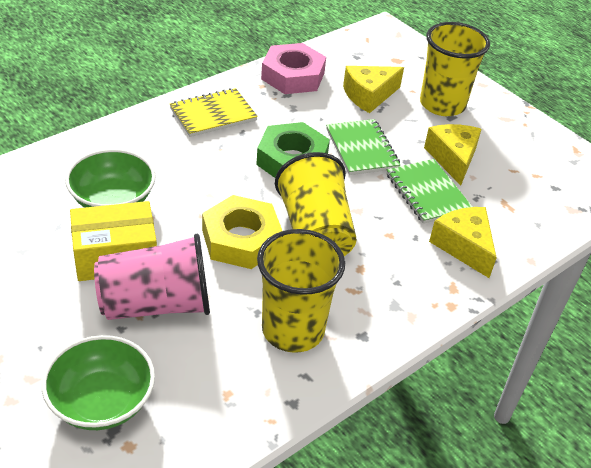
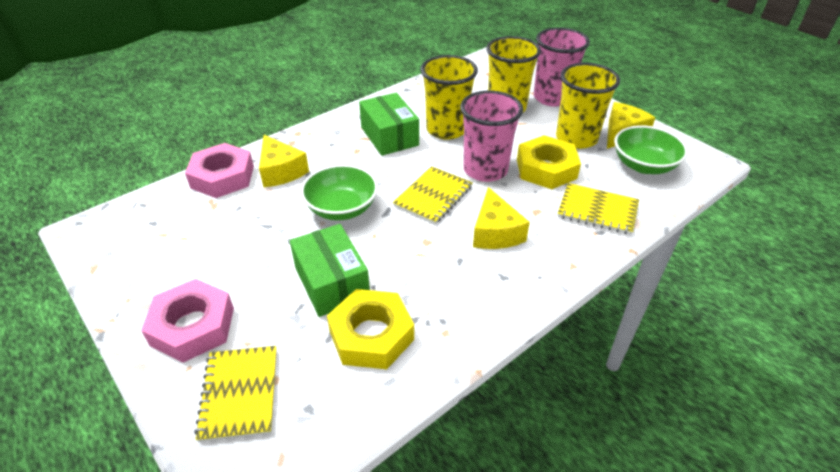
green box: none = 0 -> [290,224,370,317] [359,93,419,156] = 2
green notebook: [326,119,401,175] [387,159,472,224] = 2 -> none = 0
green nut: [256,122,330,178] = 1 -> none = 0
pink cup: [94,234,210,320] = 1 -> [460,91,523,182] [534,27,590,107] = 2
pink nut: [261,43,326,94] = 1 -> [141,279,234,363] [185,143,254,198] = 2
yellow box: [70,201,157,281] = 1 -> none = 0
yellow notebook: [170,88,258,137] = 1 -> [194,346,277,442] [393,166,473,225] [557,183,639,235] = 3
yellow nut: [202,195,282,269] = 1 -> [327,289,414,369] [517,135,581,189] = 2

